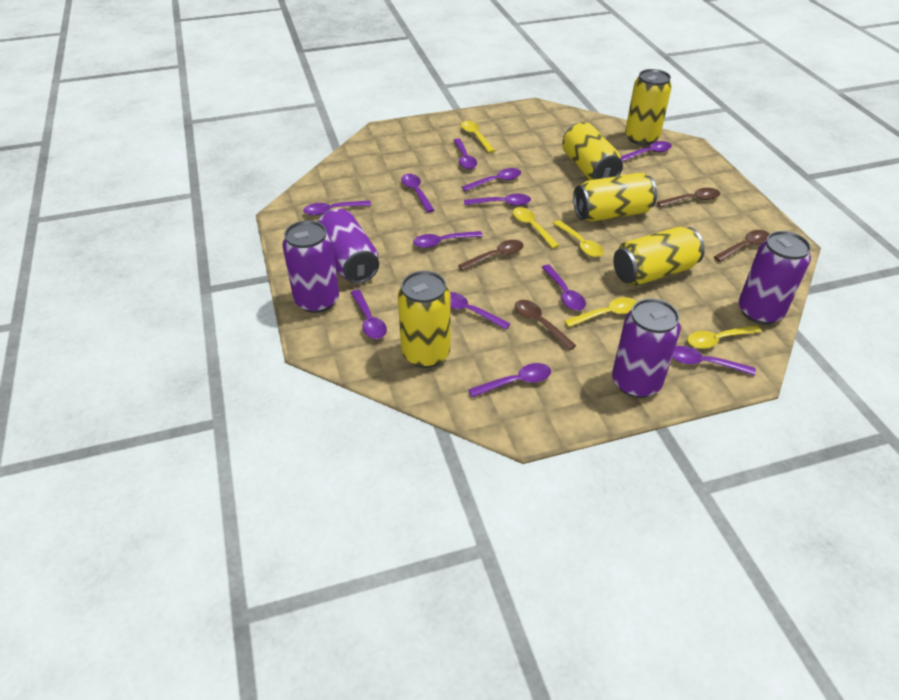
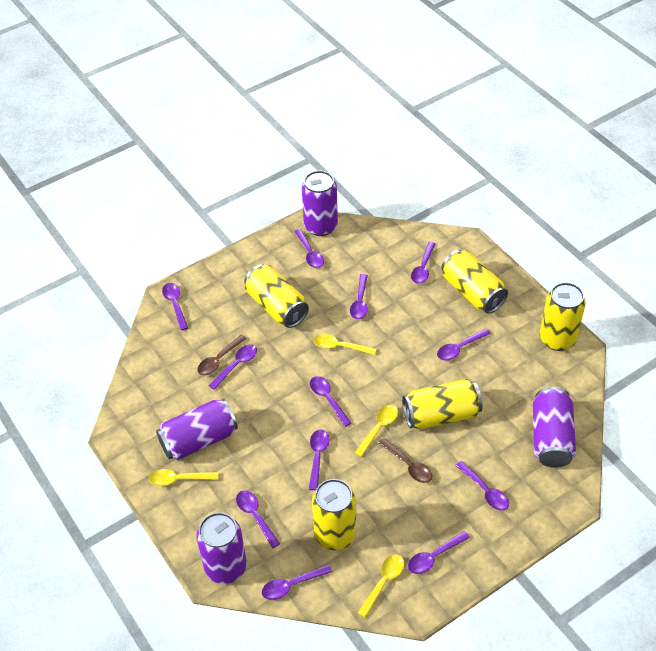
brown spoon: [458,240,524,271] [515,300,577,350] [657,188,720,207] [714,230,769,262] = 4 -> [197,335,246,375] [378,438,432,483] = 2
yellow spoon: [461,121,495,153] [513,207,560,249] [553,220,604,257] [564,297,637,327] [687,325,762,349] = 5 -> [149,469,219,486] [314,334,376,355] [355,405,398,457] [358,554,405,618] = 4

